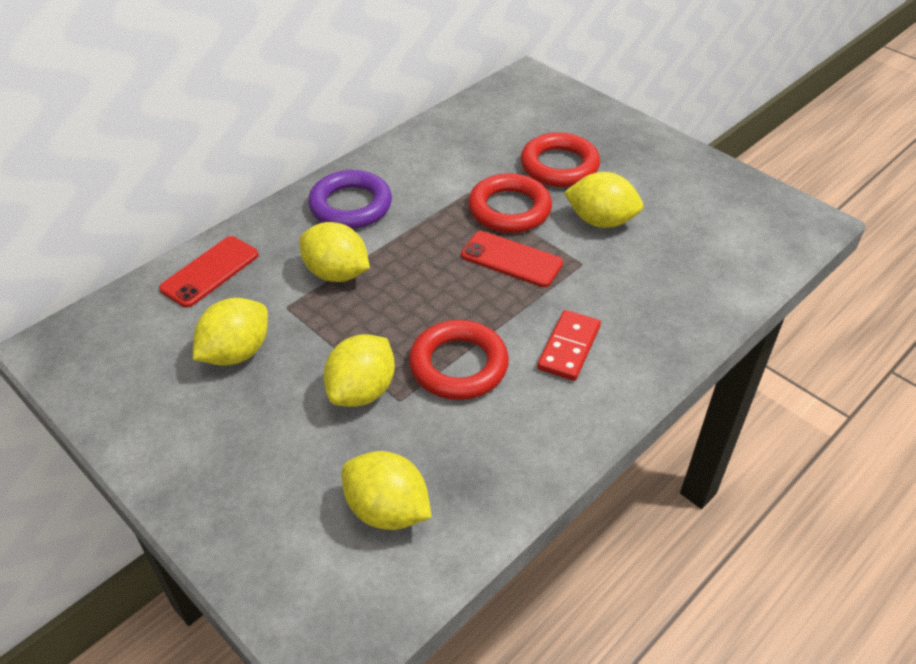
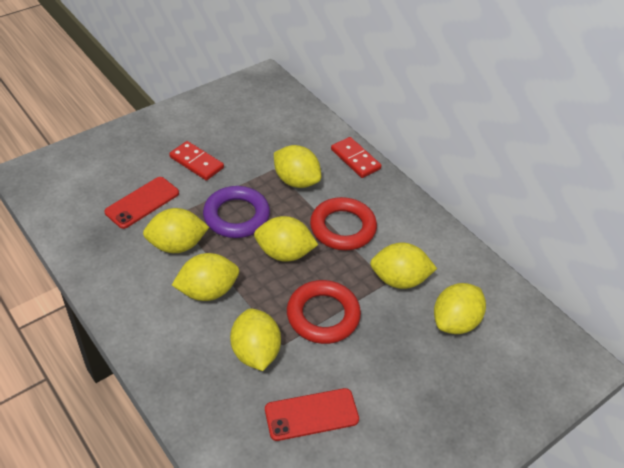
red domino: [537,310,601,381] = 1 -> [169,141,224,180] [331,137,381,178] = 2
red ring: [409,320,509,400] [468,173,552,233] [521,132,600,187] = 3 -> [287,280,361,344] [310,197,377,250] = 2
yellow lemon: [193,298,268,366] [299,222,370,282] [324,334,395,407] [341,451,431,530] [564,172,643,228] = 5 -> [143,208,209,253] [172,253,239,301] [230,308,281,371] [254,216,318,262] [274,145,321,188] [370,243,437,289] [434,283,486,334] = 7

